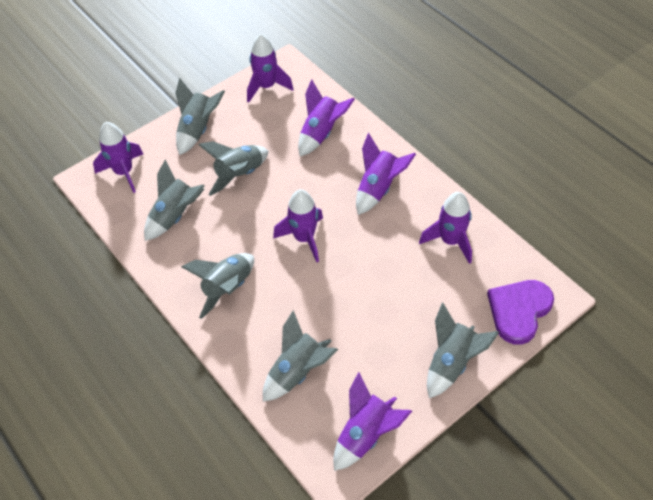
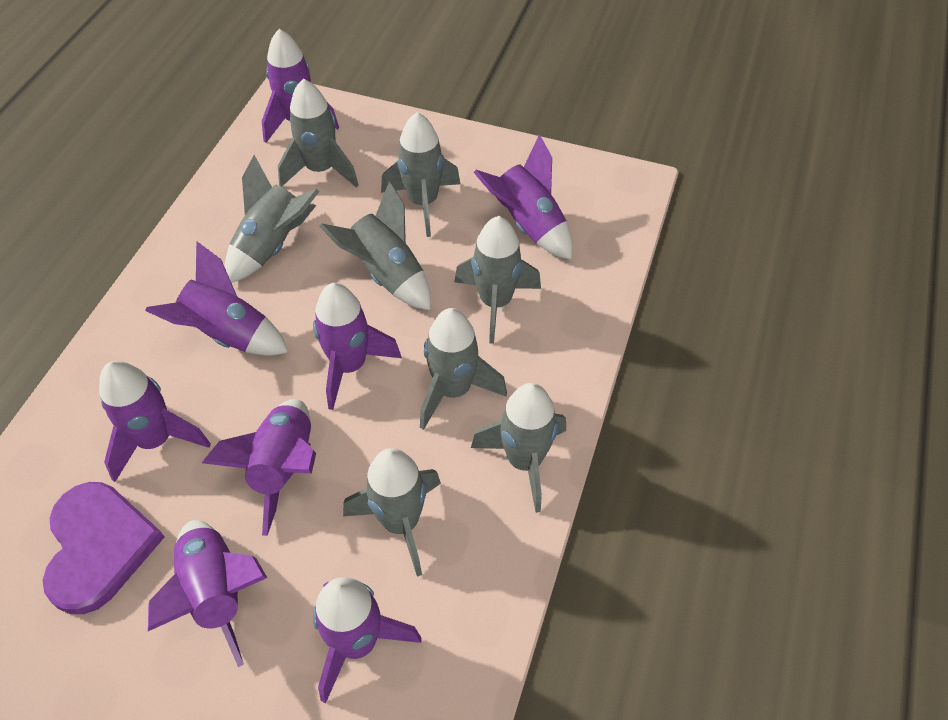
grey rocket: [144,160,205,241] [176,78,225,155] [182,253,254,319] [198,141,268,196] [263,310,338,402] [427,303,499,398] = 6 -> [224,155,320,282] [278,78,359,188] [319,181,431,310] [343,448,441,577] [381,112,460,237] [420,308,507,430] [454,216,541,344] [471,383,566,513] = 8
purple rocket: [93,122,143,193] [247,34,294,103] [273,189,323,263] [298,79,355,156] [333,372,412,471] [356,133,416,215] [419,192,472,264] = 7 -> [99,361,211,482] [145,241,289,356] [148,520,267,667] [202,399,316,536] [261,29,339,143] [313,283,402,410] [313,577,421,703] [473,134,573,260] = 8

